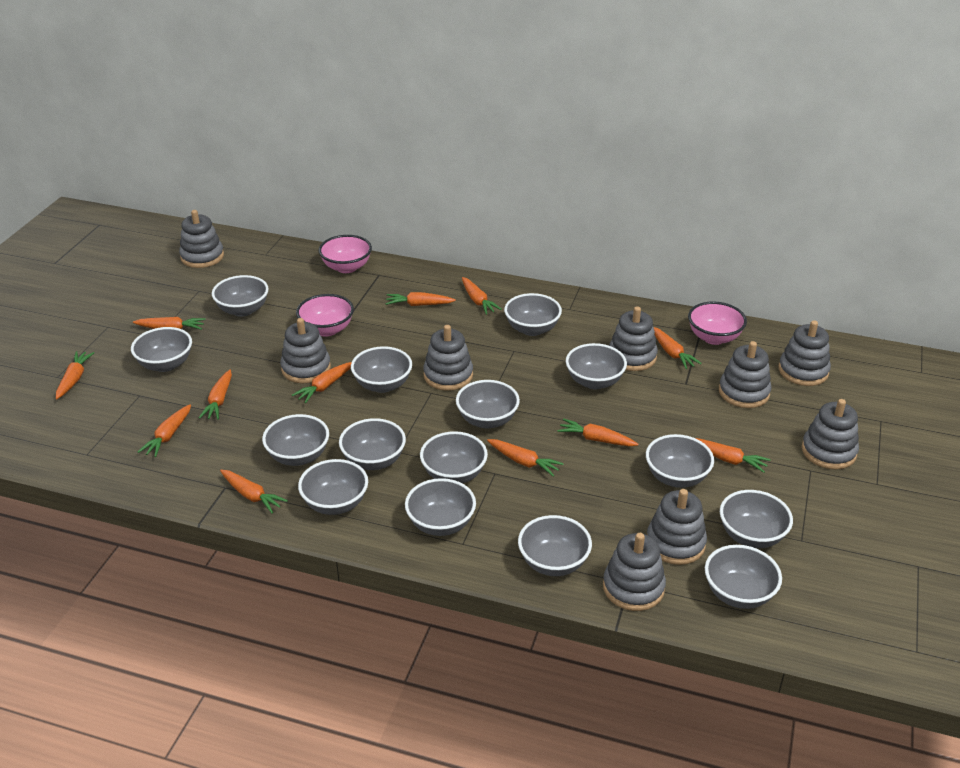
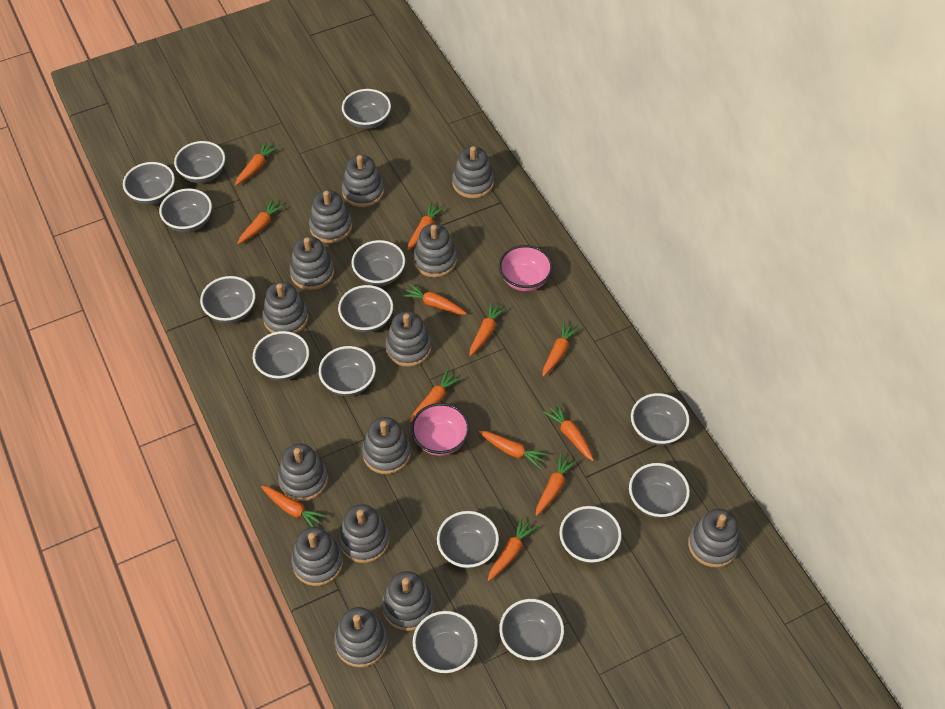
grey stacking toy: [179,210,224,268] [280,318,331,383] [423,325,473,391] [603,533,666,611] [609,306,658,371] [647,489,707,565] [719,341,772,408] [779,320,831,386] [802,399,859,469] = 9 -> [262,282,309,334] [278,444,328,501] [290,236,334,290] [291,527,343,586] [309,190,352,243] [334,607,388,668] [339,504,390,563] [342,155,384,207] [362,417,411,474] [382,571,434,631] [385,311,432,367] [413,224,457,278] [452,146,494,199] [688,509,740,567] = 14
pink bowl: [296,294,354,337] [319,235,372,273] [688,302,747,345] = 3 -> [411,403,470,456] [499,245,553,291] = 2

